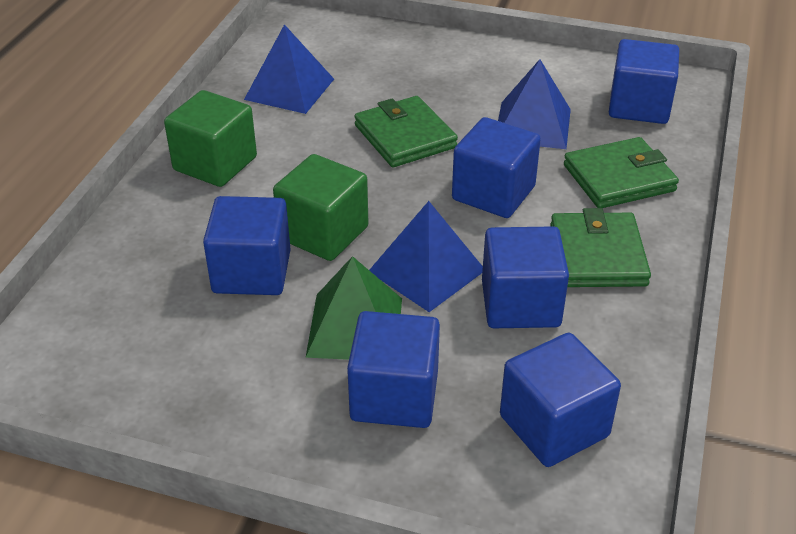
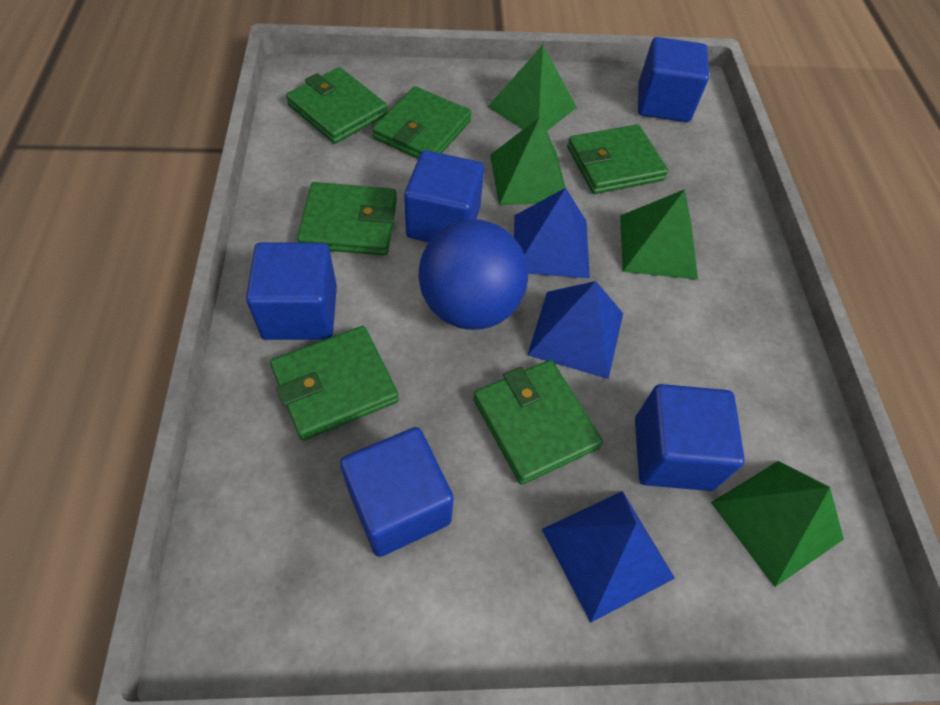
blue ball: none = 0 -> [418,219,528,330] = 1
blue cube: [203,196,291,295] [347,311,440,428] [452,117,541,218] [482,226,569,328] [500,333,621,467] [609,39,679,124] = 6 -> [246,242,337,340] [340,427,454,557] [404,150,484,242] [635,384,745,491] [638,37,709,122] = 5
green cube: [164,90,257,187] [273,154,368,261] = 2 -> none = 0
green pyramid: [306,256,402,360] = 1 -> [488,45,577,131] [490,117,566,205] [620,189,698,280] [711,461,844,587] = 4
green wallet: [354,96,458,167] [550,208,651,287] [564,137,679,208] = 3 -> [270,326,399,441] [286,67,388,144] [297,182,397,256] [372,86,472,159] [473,360,603,485] [567,124,668,194] = 6

